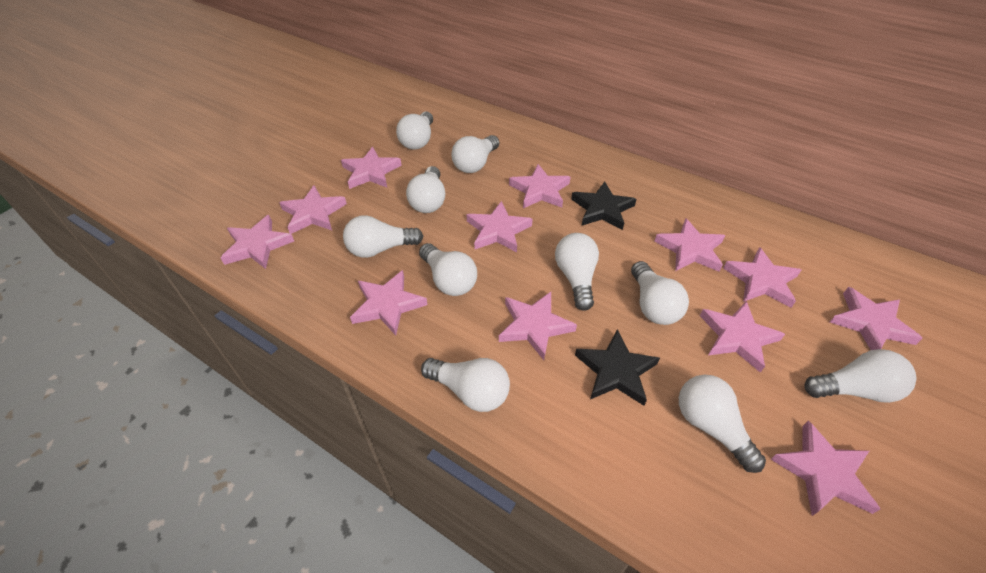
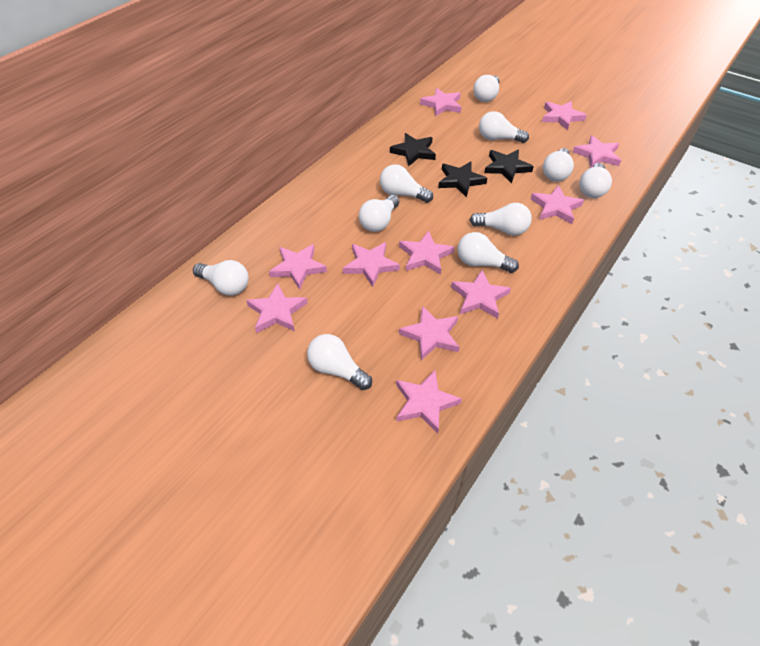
black star: [571,182,637,230] [575,329,660,406] = 2 -> [390,133,436,167] [438,161,487,198] [484,149,534,184] = 3
pink star: [221,215,294,269] [279,185,347,234] [341,147,402,189] [350,270,428,335] [466,201,533,252] [499,292,577,360] [509,164,571,208] [654,218,725,272] [700,301,785,373] [723,247,801,308] [771,421,880,516] [830,287,923,350] = 12 -> [246,283,307,333] [269,244,327,290] [343,242,400,287] [396,370,462,434] [399,231,454,275] [399,306,459,360] [420,88,461,117] [451,270,511,319] [531,185,584,224] [542,101,587,130] [573,135,621,168] = 11

